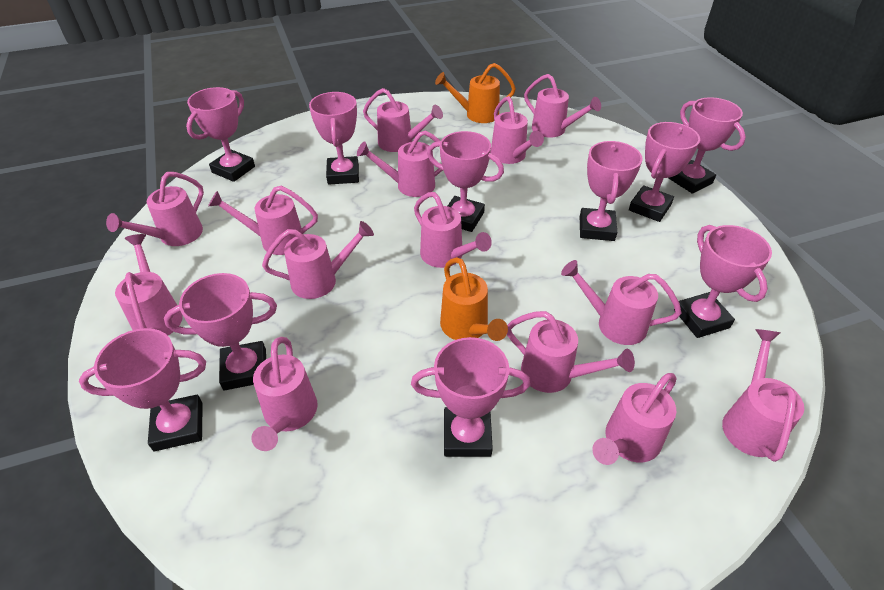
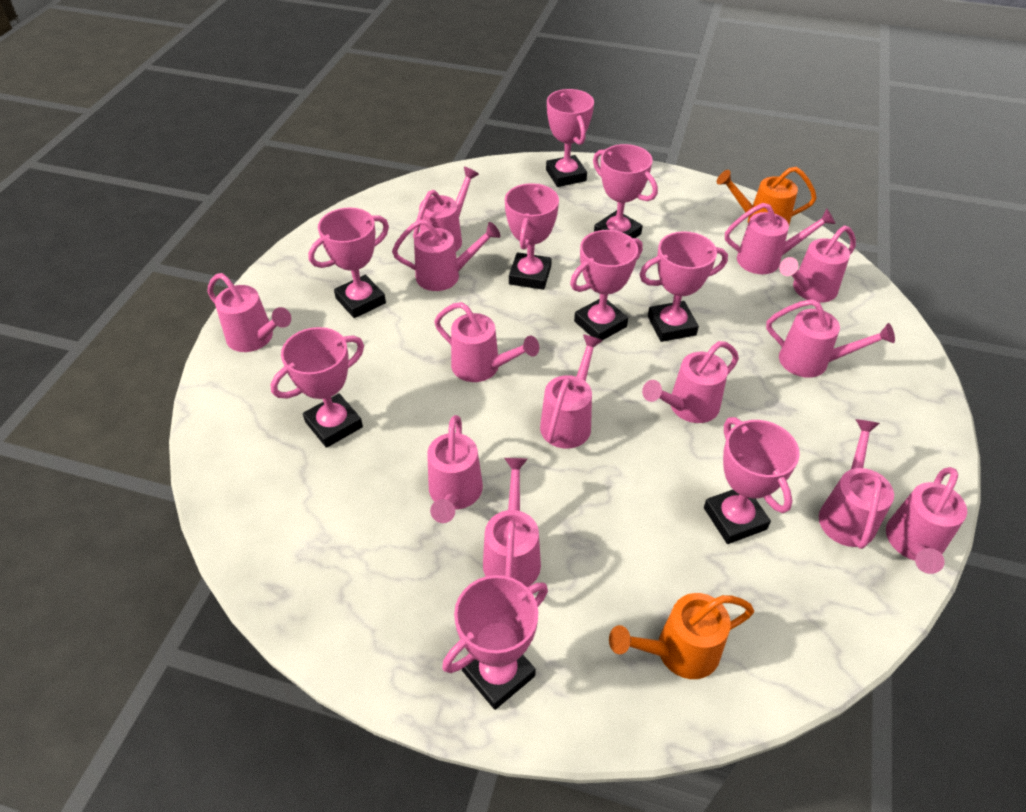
pink trophy: [79,328,206,451] [164,273,277,390] [186,87,255,182] [309,92,359,185] [411,337,530,457] [427,131,504,232] [580,141,642,241] [629,122,700,222] [669,97,746,194] [674,225,772,338] = 10 -> [270,327,364,448] [308,208,389,318] [442,575,548,710] [505,183,559,290] [546,89,594,187] [570,230,643,340] [593,144,658,238] [639,231,728,342] [704,417,800,544] = 9
pink watering can: [106,172,204,246] [115,234,183,336] [208,186,318,255] [251,337,317,451] [262,221,374,299] [357,131,443,197] [363,88,443,152] [414,192,492,268] [491,96,544,164] [507,311,635,393] [524,74,601,138] [561,260,681,345] [592,373,677,465] [722,329,804,462] = 14 -> [208,273,291,352] [392,219,500,291] [413,167,479,252] [427,415,483,523] [434,302,539,382] [483,458,541,587] [540,334,603,449] [642,341,739,423] [725,203,835,274] [766,299,895,378] [779,226,856,303] [819,419,894,549] [886,467,967,574] = 13

